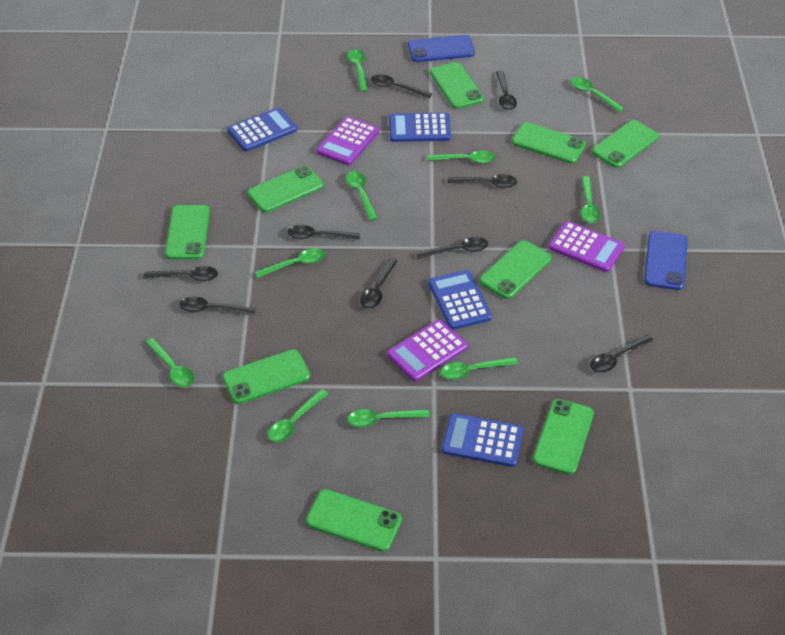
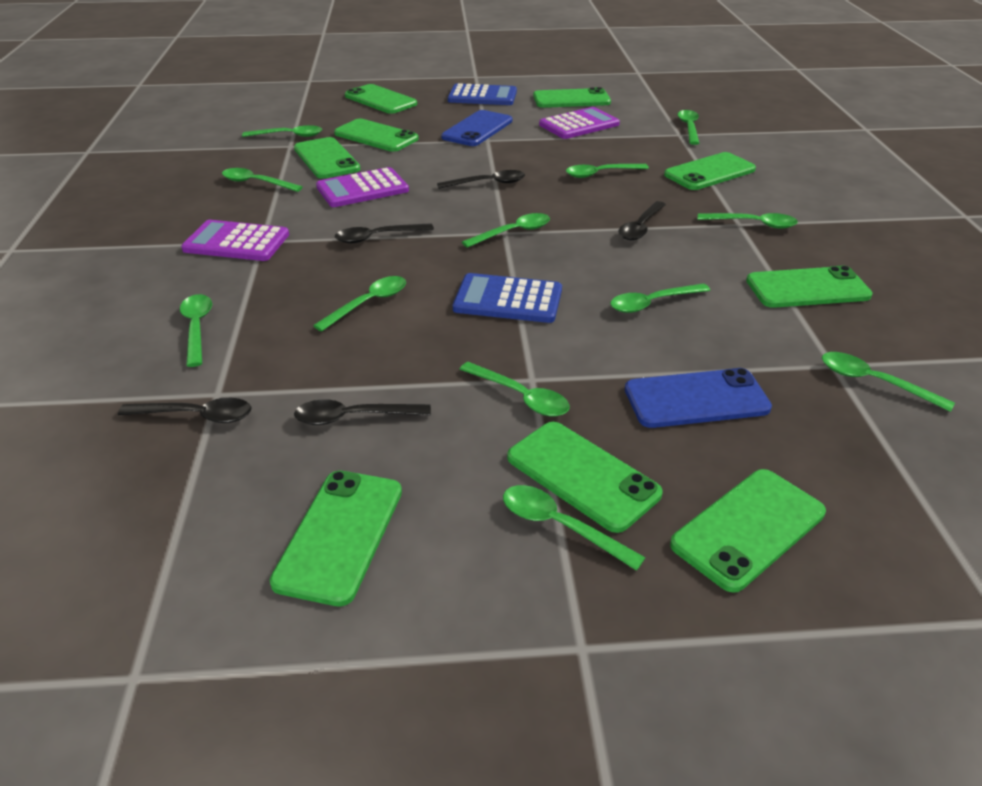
black spoon: [144,266,218,281] [180,296,256,315] [288,225,360,240] [360,258,397,309] [371,75,432,98] [416,237,488,259] [447,174,517,188] [496,71,517,110] [590,335,654,373] = 9 -> [118,398,252,423] [294,399,431,425] [335,223,434,243] [437,170,525,189] [619,201,666,240] = 5
blue calculator: [227,107,297,152] [389,112,451,142] [428,270,492,330] [442,413,523,467] = 4 -> [448,83,517,105] [453,273,562,323] = 2
green spoon: [145,338,194,387] [255,248,326,278] [268,389,328,442] [346,171,378,221] [348,49,368,92] [348,409,429,427] [427,150,496,164] [441,357,518,380] [571,77,624,112] [581,176,601,223] = 10 -> [180,294,212,367] [222,168,303,192] [242,125,322,137] [313,276,406,332] [460,362,569,417] [462,213,550,248] [503,485,646,571] [566,164,649,178] [610,283,710,313] [678,110,699,145] [698,213,798,229] [822,352,955,412] = 12

